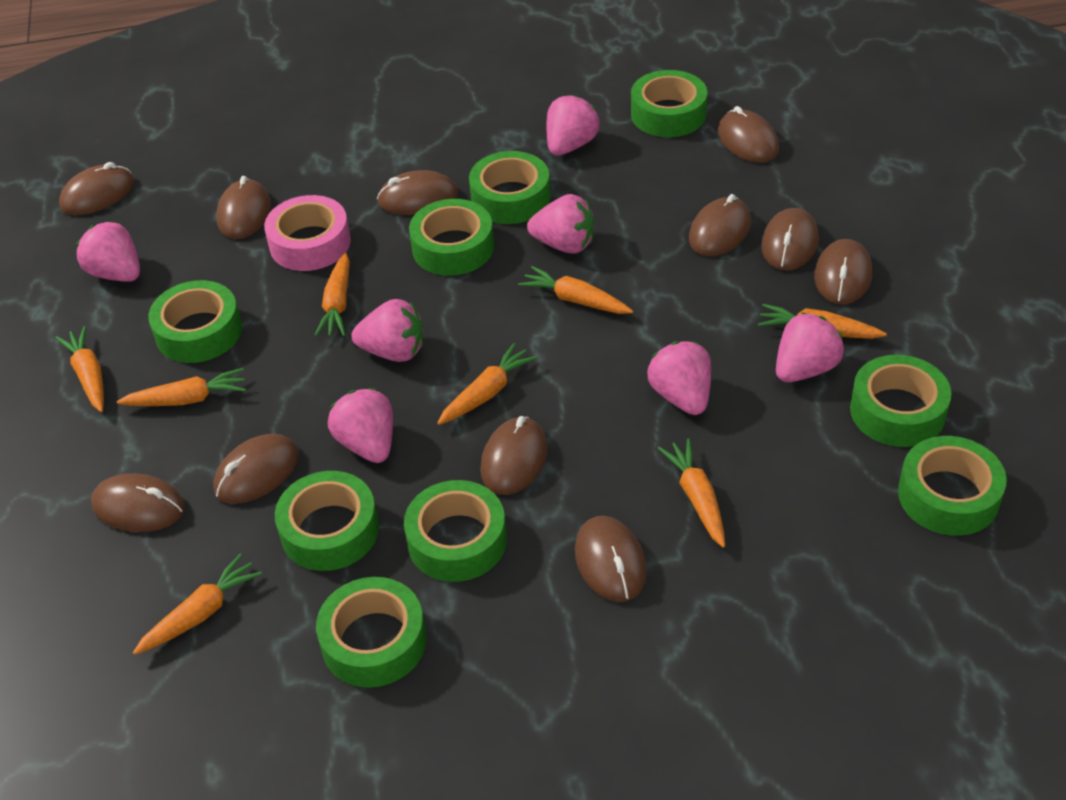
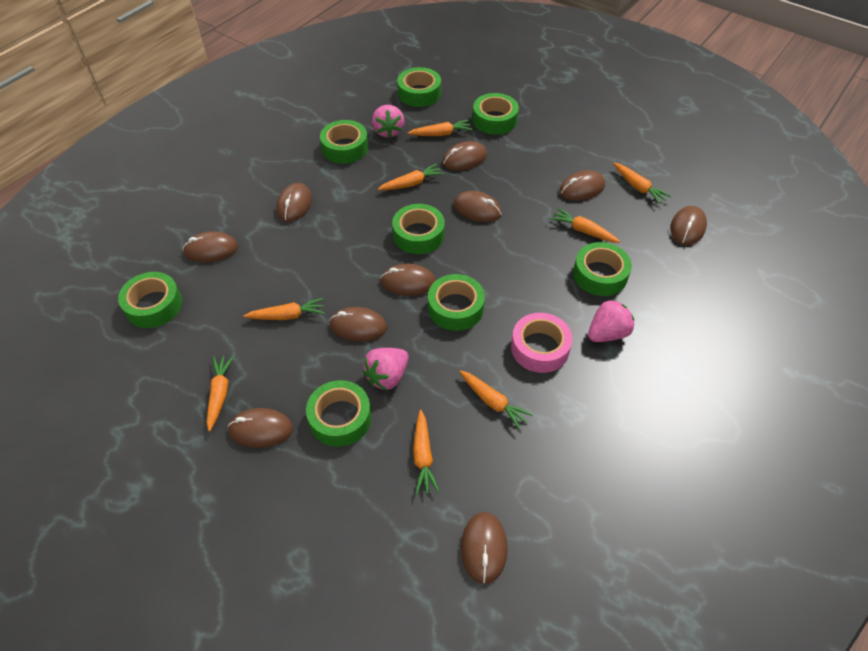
brown mouse: [59,162,134,215] [91,473,185,532] [213,434,299,504] [216,176,271,239] [377,170,458,215] [480,416,548,495] [575,516,647,602] [689,194,751,256] [718,106,779,163] [761,208,819,270] [814,239,872,304] = 11 -> [183,231,238,262] [228,408,293,448] [276,183,312,222] [329,307,387,342] [381,264,436,296] [442,141,487,170] [453,191,502,222] [461,512,508,584] [559,170,605,201] [670,206,707,245] = 10
green tape: [148,280,242,363] [275,471,379,571] [316,577,427,687] [404,480,507,582] [409,199,494,276] [469,151,550,224] [631,70,708,137] [850,355,951,447] [898,436,1007,536] = 9 -> [118,272,182,328] [306,380,372,447] [320,120,368,164] [392,204,445,254] [397,67,441,107] [428,274,485,331] [473,93,519,135] [573,242,632,296] = 8
pink strawberry: [76,221,140,282] [328,388,393,463] [351,299,423,362] [527,194,594,254] [547,95,600,155] [647,341,711,415] [776,312,844,382] = 7 -> [363,348,409,390] [372,105,405,138] [588,299,634,342] = 3

